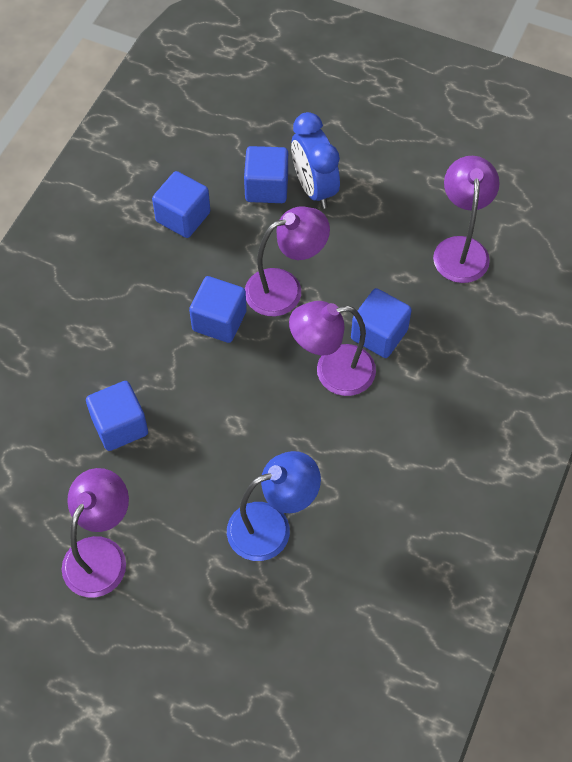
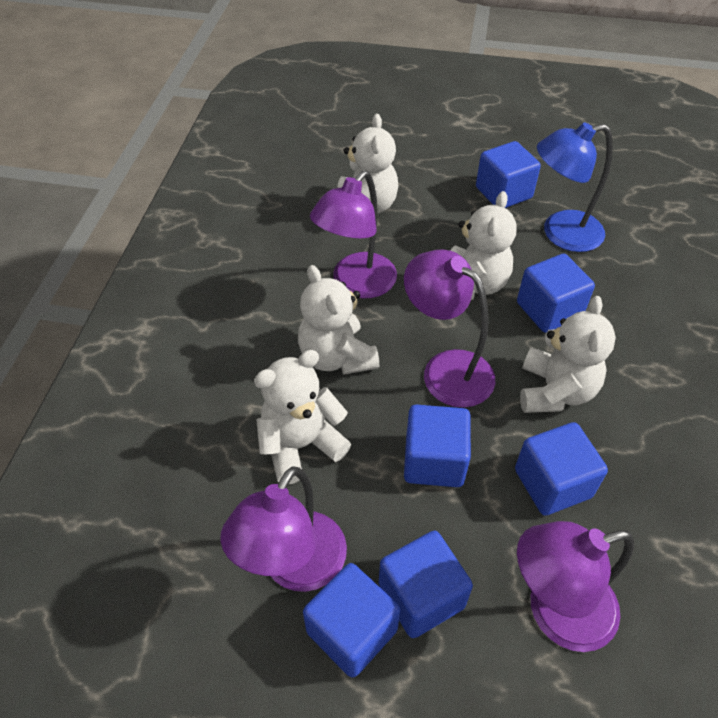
blue clock: [291,112,340,209] = 1 -> none = 0
blue cube: [86,381,148,451] [152,171,210,238] [189,276,247,343] [244,146,288,203] [351,288,412,358] = 5 -> [303,563,400,678] [379,530,473,638] [404,404,471,487] [476,141,541,208] [515,422,608,516] [517,254,595,333] = 6
white teddy bear: none = 0 -> [254,350,351,484] [298,265,379,375] [337,114,398,214] [450,191,517,300] [520,296,616,413] = 5

